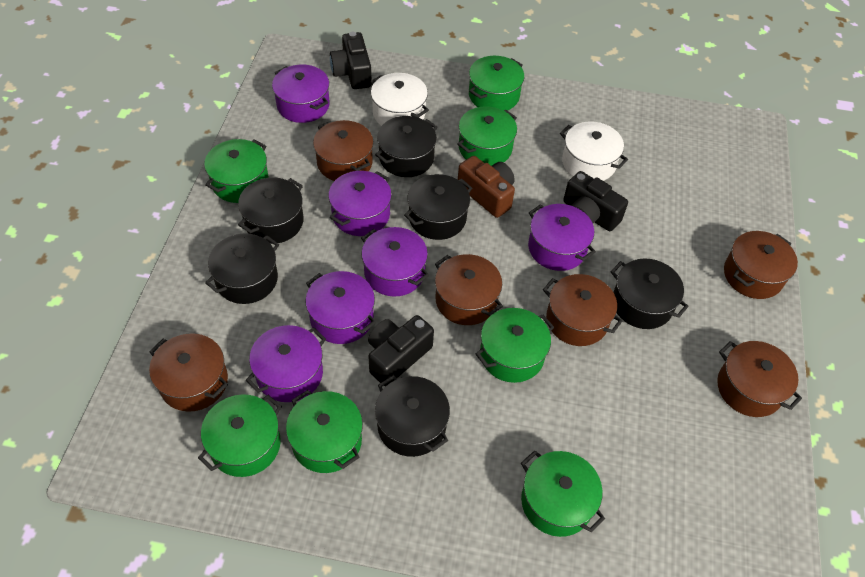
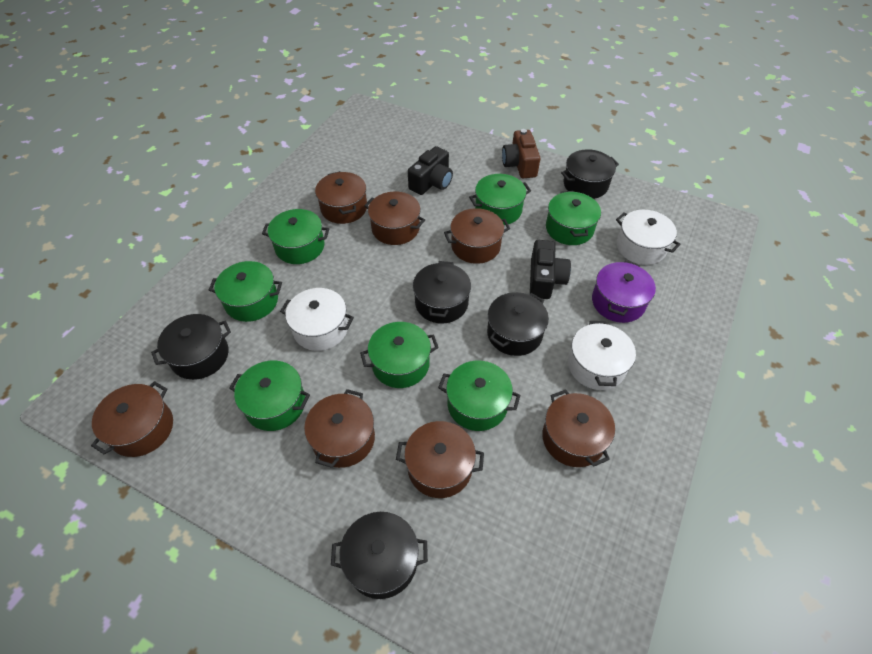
black camera: [330,32,372,89] [368,315,434,386] [563,171,628,231] = 3 -> [408,146,453,195] [530,240,571,299] = 2
black pot: [205,233,279,304] [238,177,304,244] [375,116,438,177] [375,375,450,457] [404,174,472,240] [611,259,689,329] = 6 -> [151,314,231,380] [331,512,428,599] [413,261,471,324] [487,292,549,356] [561,149,619,199] = 5
brown pot: [149,333,228,412] [313,120,374,181] [435,254,503,325] [543,274,623,346] [717,341,802,417] [724,231,798,299] = 6 -> [91,381,173,457] [304,389,375,468] [315,171,367,224] [364,191,425,245] [396,421,484,498] [444,208,510,264] [542,389,615,467] = 7
purple pot: [246,325,326,402] [272,65,330,123] [306,271,376,344] [329,171,392,236] [361,227,429,297] [528,204,596,271] = 6 -> [592,261,656,323] = 1
white pot: [370,73,429,126] [560,122,628,181] = 2 -> [280,288,354,351] [568,321,636,390] [616,210,681,265] = 3

